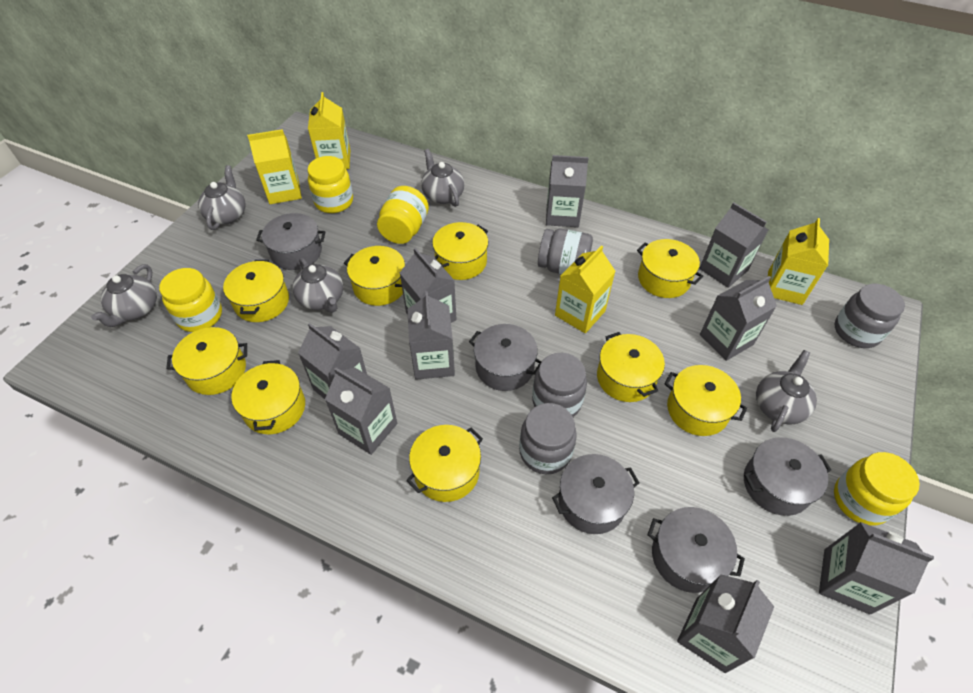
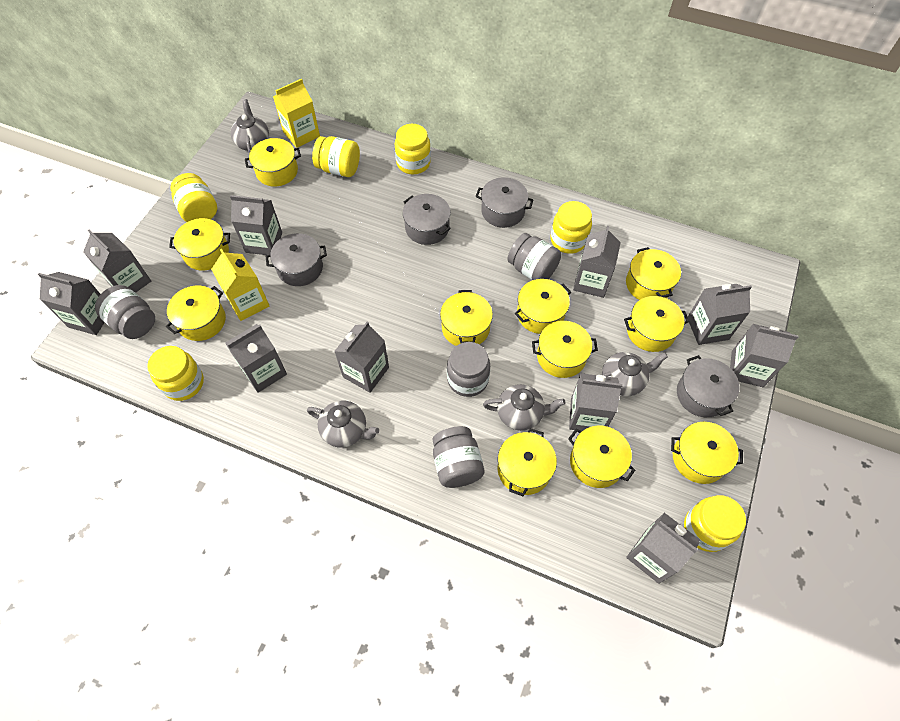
grey carton: [298,323,367,399] [325,367,397,455] [400,248,457,323] [407,291,455,380] [546,155,589,227] [677,574,774,673] [699,202,768,288] [700,276,777,361] [819,522,934,615] = 9 -> [38,272,105,335] [83,229,151,293] [225,324,287,393] [230,195,282,255] [334,322,389,393] [569,373,623,431] [573,226,621,298] [626,513,700,584] [688,284,752,345] [730,324,799,387] = 10
grey pot: [256,213,326,270] [469,324,541,391] [552,454,639,534] [647,507,745,593] [744,437,831,516] = 5 -> [266,233,327,286] [403,194,451,245] [476,177,533,228] [677,355,740,417] = 4
grey teapot: [91,264,157,327] [198,165,245,230] [292,258,343,313] [421,149,465,207] [756,350,817,432] = 5 -> [231,99,269,154] [307,400,380,448] [483,384,566,431] [602,352,668,396] = 4
yellow carton: [247,129,302,204] [308,92,351,169] [555,245,616,333] [768,218,829,305] = 4 -> [211,249,270,321] [273,78,320,148] = 2
yellow jar: [159,268,222,332] [307,156,353,213] [377,186,429,244] [834,452,920,526] = 4 -> [147,346,204,401] [170,173,217,222] [312,136,360,177] [395,124,431,174] [550,201,592,254] [684,495,746,552] = 6
yellow pot: [166,327,247,395] [223,260,289,322] [231,360,305,434] [344,246,405,306] [406,425,483,502] [432,222,488,280] [597,332,665,402] [637,239,703,298] [664,365,747,436] = 9 -> [166,286,226,341] [169,218,230,271] [245,138,301,186] [440,290,493,346] [498,428,557,496] [515,279,571,334] [532,321,598,378] [568,426,635,488] [624,296,689,352] [626,247,681,300] [671,422,743,484] = 11

